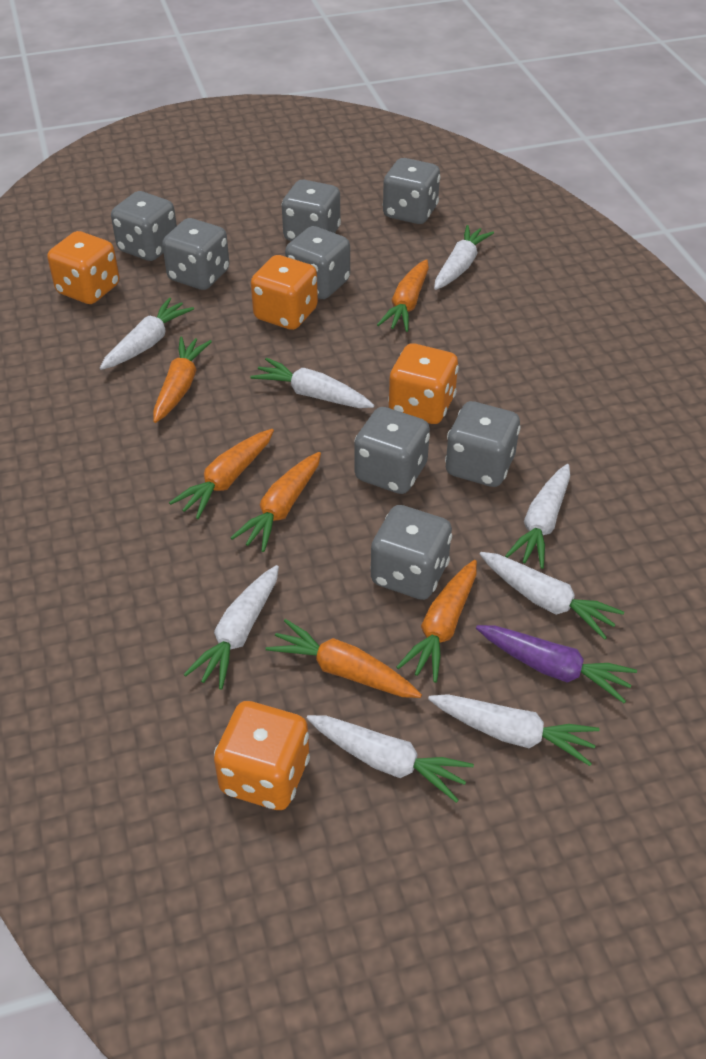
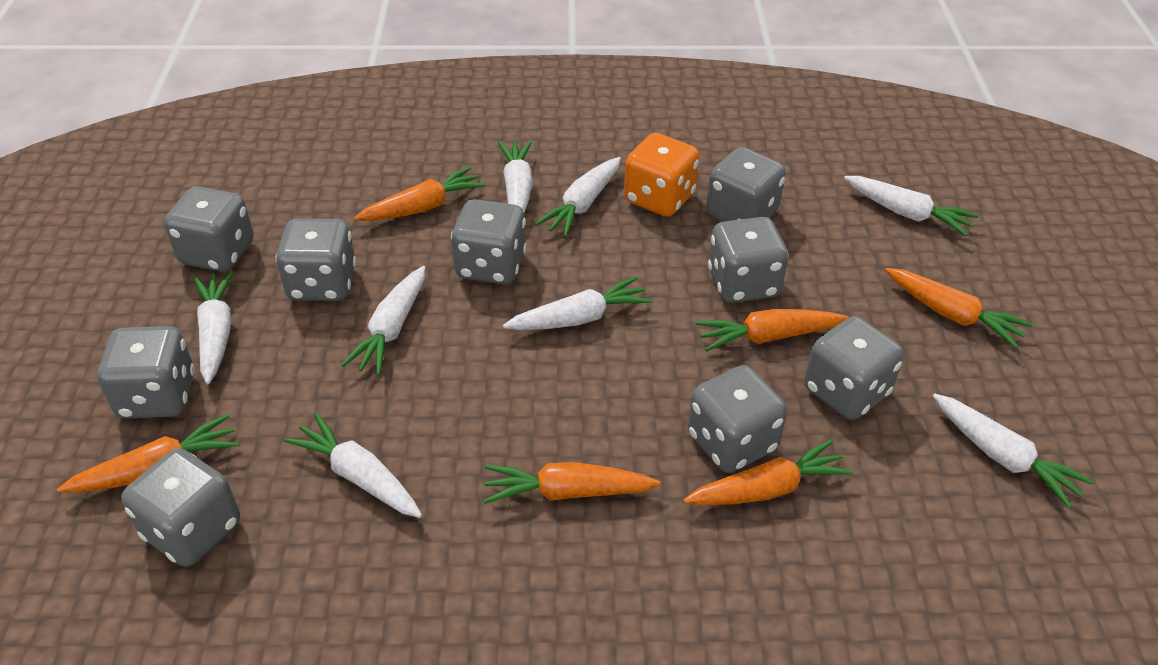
grey dice: [111,191,177,261] [162,218,229,290] [281,180,341,241] [285,226,350,299] [354,407,430,494] [370,505,452,600] [383,158,440,224] [445,401,521,487] = 8 -> [97,326,195,419] [121,448,240,567] [164,186,254,272] [275,219,356,301] [451,199,527,284] [688,365,787,473] [706,147,786,222] [708,217,788,303] [804,316,904,420] = 9
orange dice: [47,231,119,304] [214,701,310,810] [251,255,318,330] [388,343,459,424] = 4 -> [624,133,699,217] = 1
purple carrot: [476,625,637,703] = 1 -> none = 0

